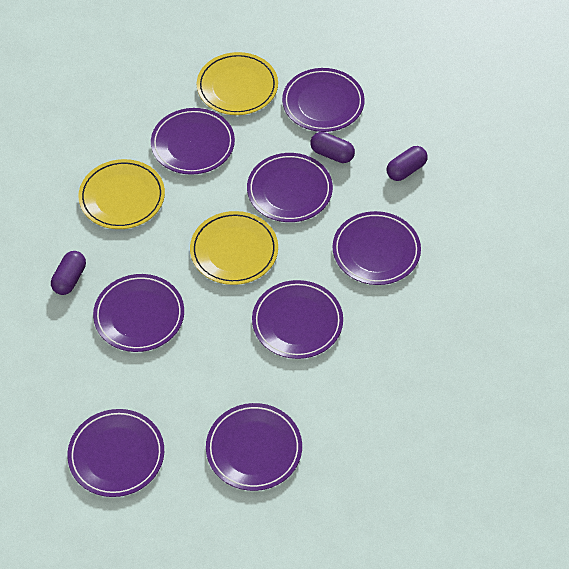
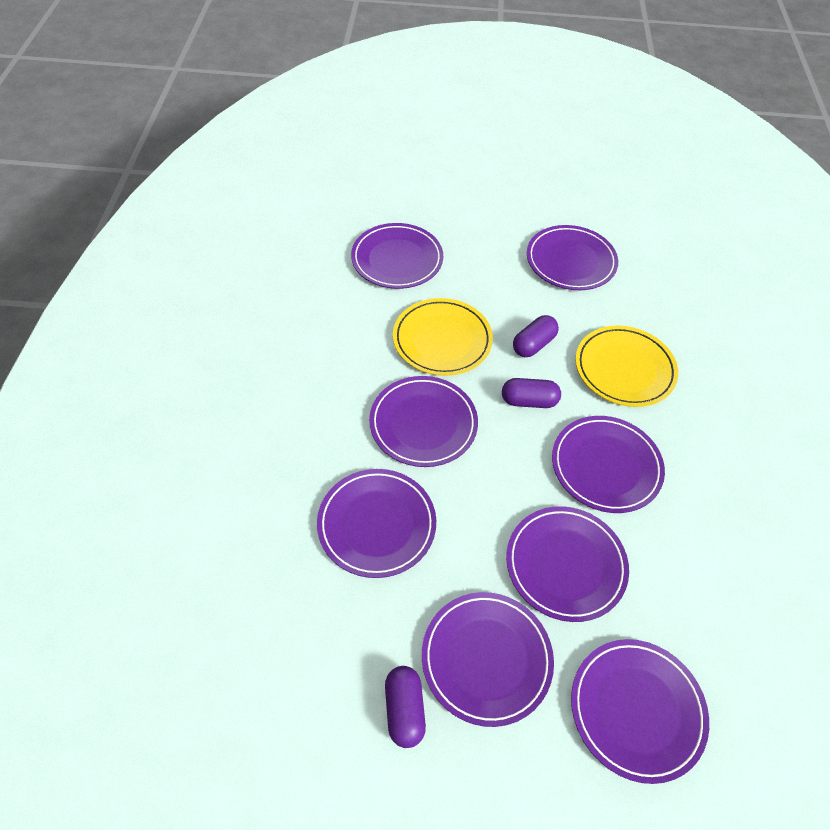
yellow plate: [78,159,165,229] [190,211,278,285] [197,52,278,115] = 3 -> [393,298,493,376] [575,326,678,407] = 2

